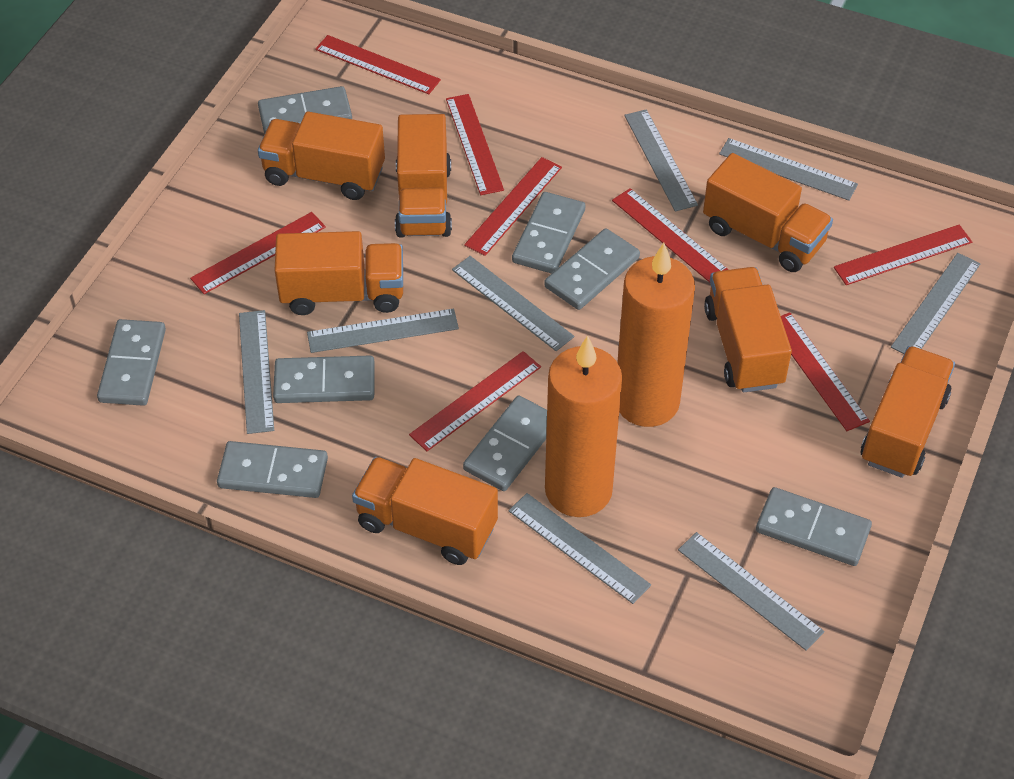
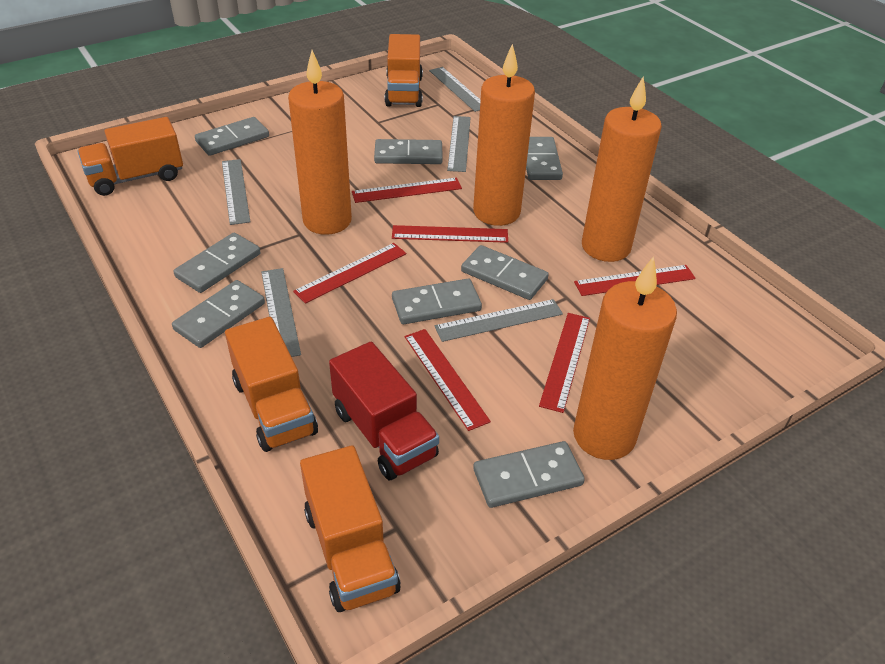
grey ruler: [239,310,274,434] [307,308,459,353] [452,256,574,351] [509,493,651,604] [624,109,698,212] [678,532,825,651] [719,138,858,201] [891,253,981,354] = 8 -> [222,159,250,225] [261,268,301,357] [429,67,481,112] [435,299,563,342] [447,116,471,172] = 5
orange candle: [545,335,622,517] [617,243,695,427] = 2 -> [288,50,352,235] [473,44,535,226] [573,256,677,460] [582,77,662,262] = 4
orange truck: [258,112,385,200] [274,231,403,315] [352,457,498,565] [395,114,452,238] [703,153,833,272] [704,267,792,392] [861,346,955,478] = 7 -> [77,117,183,196] [225,317,318,452] [300,445,401,612] [385,34,423,107] = 4
red ruler: [190,212,326,294] [315,35,441,94] [409,351,541,451] [446,94,504,195] [464,157,562,256] [612,188,729,283] [781,312,870,431] [834,225,972,285] = 8 -> [293,243,406,304] [352,178,462,203] [392,225,508,243] [404,329,491,431] [539,313,590,413] [574,265,696,296] = 6
red truck: none = 0 -> [329,342,439,480] = 1

